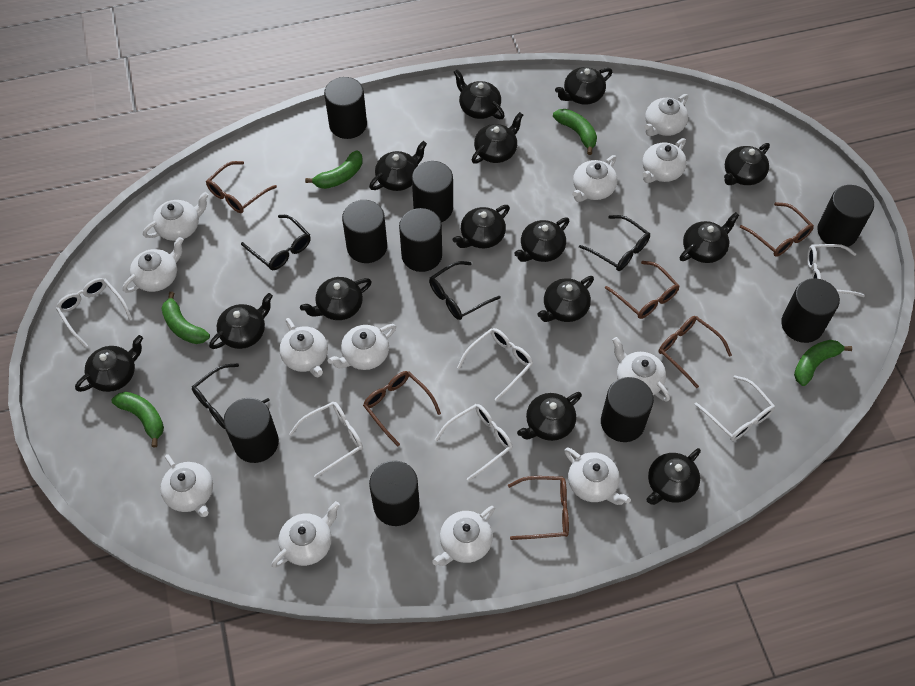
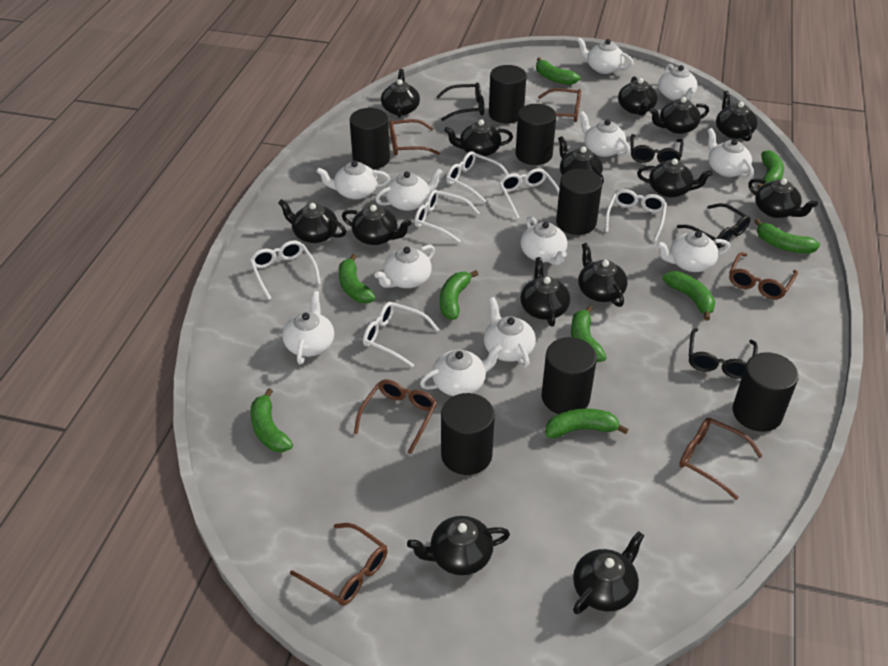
black cylinder: [224,398,279,463] [324,77,367,139] [342,200,387,263] [369,460,420,526] [399,208,442,272] [412,161,453,222] [601,377,654,442] [781,278,840,343] [817,185,874,248] = 9 -> [350,108,390,170] [441,393,495,475] [489,65,526,124] [516,104,556,165] [541,337,597,414] [556,169,602,235] [733,352,799,432] = 7
green banana: [112,392,164,448] [161,292,210,344] [305,150,362,189] [553,109,597,155] [794,340,852,386] = 5 -> [251,388,293,452] [339,254,376,303] [440,270,478,320] [536,57,580,85] [545,408,629,438] [571,305,607,362] [662,271,715,321] [754,219,820,254] [757,150,784,189] = 9

